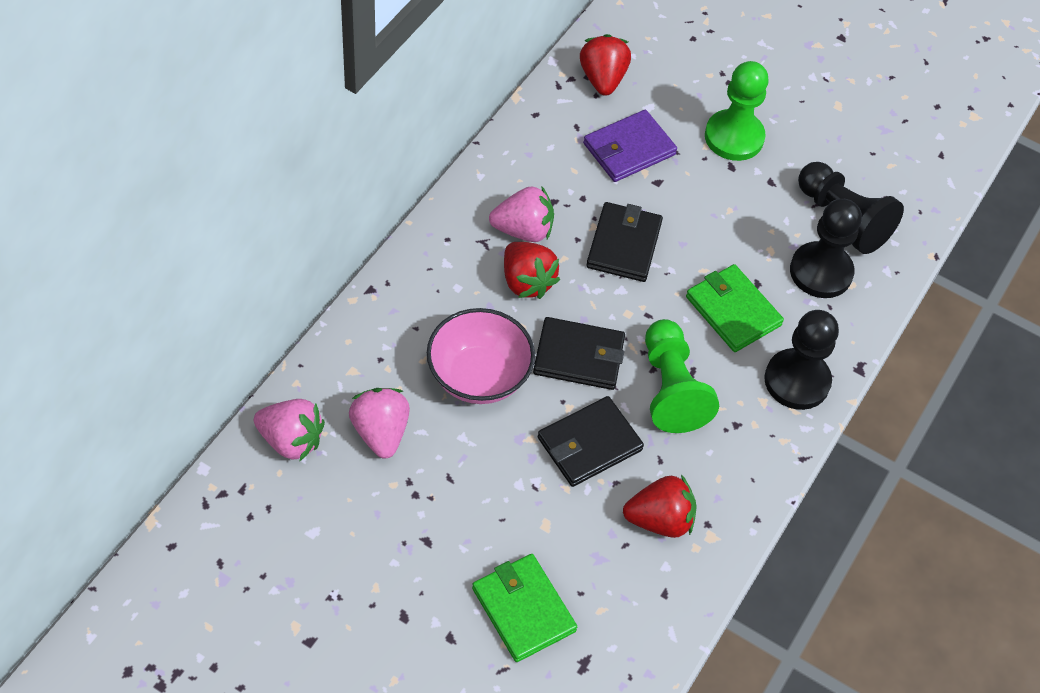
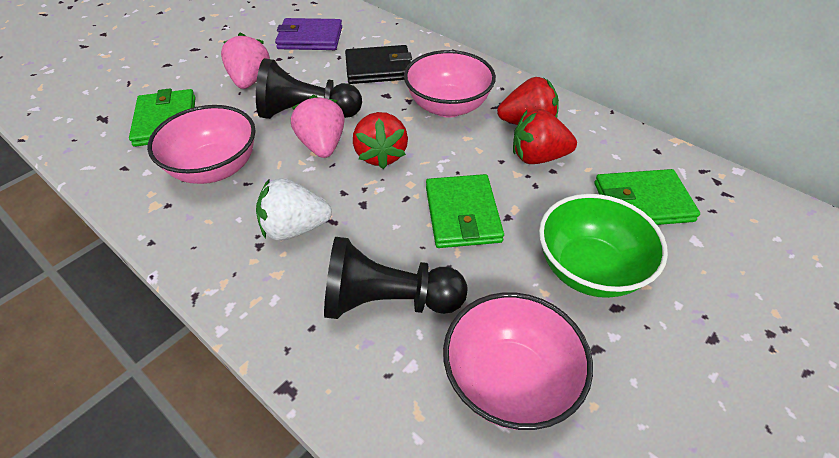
black pawn: [764,310,839,410] [790,199,862,298] [798,162,904,254] = 3 -> [256,58,362,119] [324,237,467,319] = 2
black wallet: [533,317,625,390] [538,396,644,487] [586,202,663,282] = 3 -> [345,45,412,84] = 1
green bowl: none = 0 -> [539,194,668,298] = 1
green pawn: [645,319,719,433] [705,61,769,161] = 2 -> none = 0
green wallet: [472,554,577,662] [686,264,784,352] = 2 -> [129,88,195,147] [426,174,504,248] [594,169,700,225] = 3
pink bowl: [427,308,535,404] = 1 -> [147,105,256,184] [404,50,496,118] [443,292,593,430] = 3
pink strawberry: [254,399,325,461] [349,388,410,459] [489,186,554,242] = 3 -> [221,33,270,89] [291,95,345,158] = 2
white strawberry: none = 0 -> [256,178,332,241] = 1

